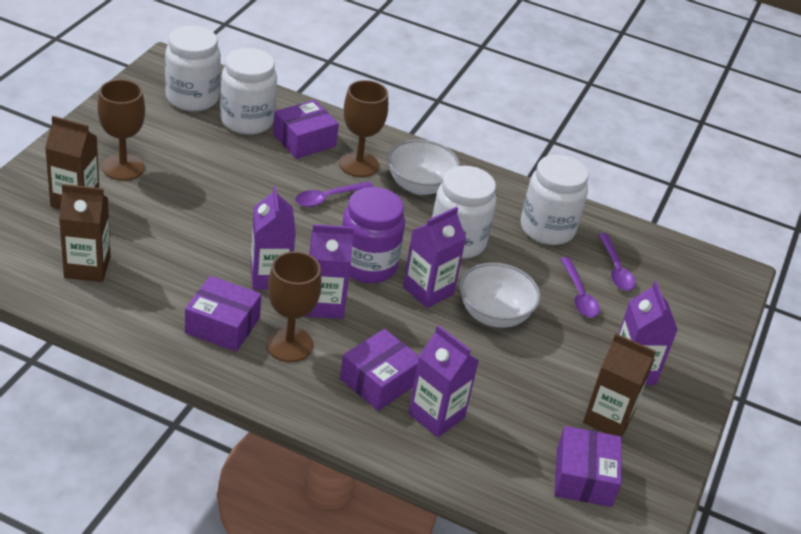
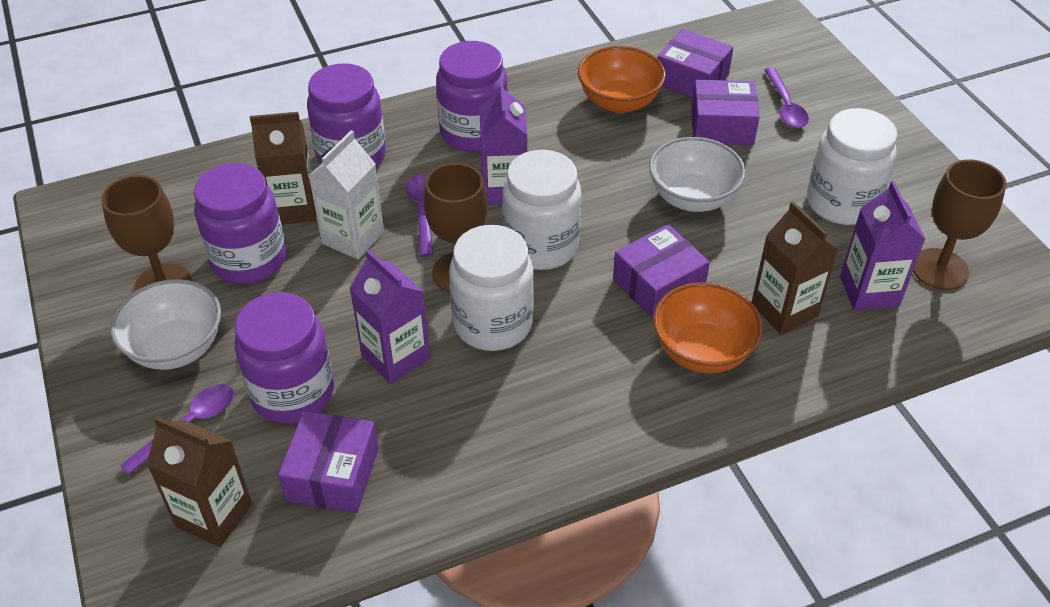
orange bowl: none = 0 -> [578,46,666,113] [653,282,763,373] = 2
purple carton: [251,186,296,290] [306,224,354,319] [403,207,466,308] [408,325,479,437] [618,281,678,385] = 5 -> [350,249,430,384] [479,81,527,205] [840,181,926,311] = 3
purple jar: [342,187,405,283] = 1 -> [194,163,286,284] [235,292,334,424] [307,63,386,167] [436,41,508,152] = 4
white carton: none = 0 -> [309,130,384,259] = 1
white jar: [165,26,221,111] [220,48,277,135] [432,166,496,259] [521,154,588,245] = 4 -> [449,225,534,351] [502,150,582,270] [807,108,898,225] = 3

